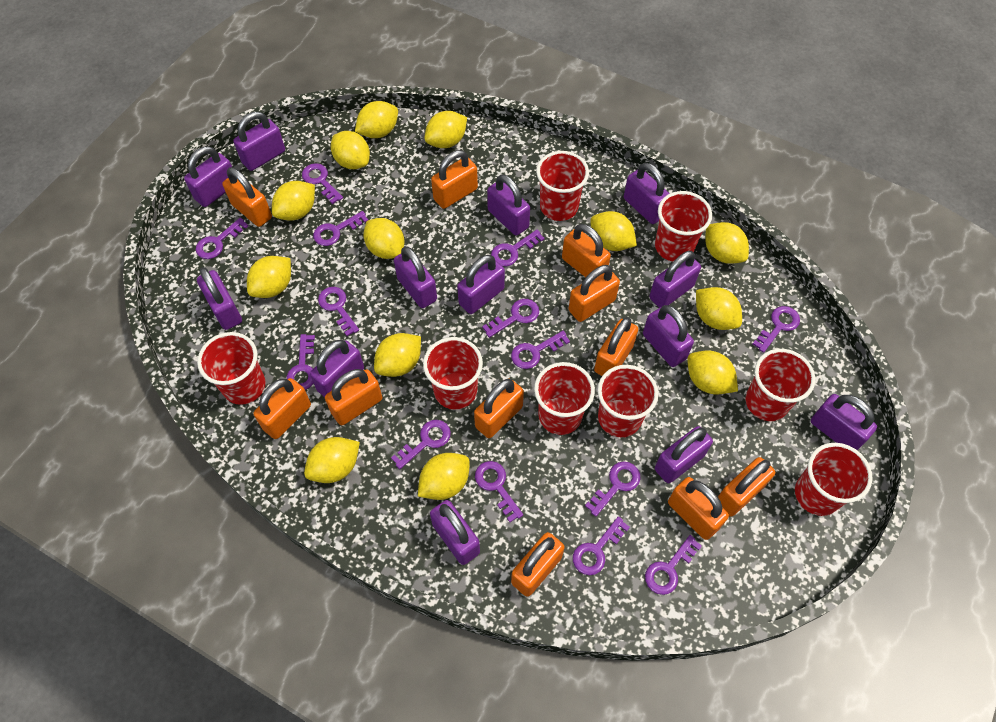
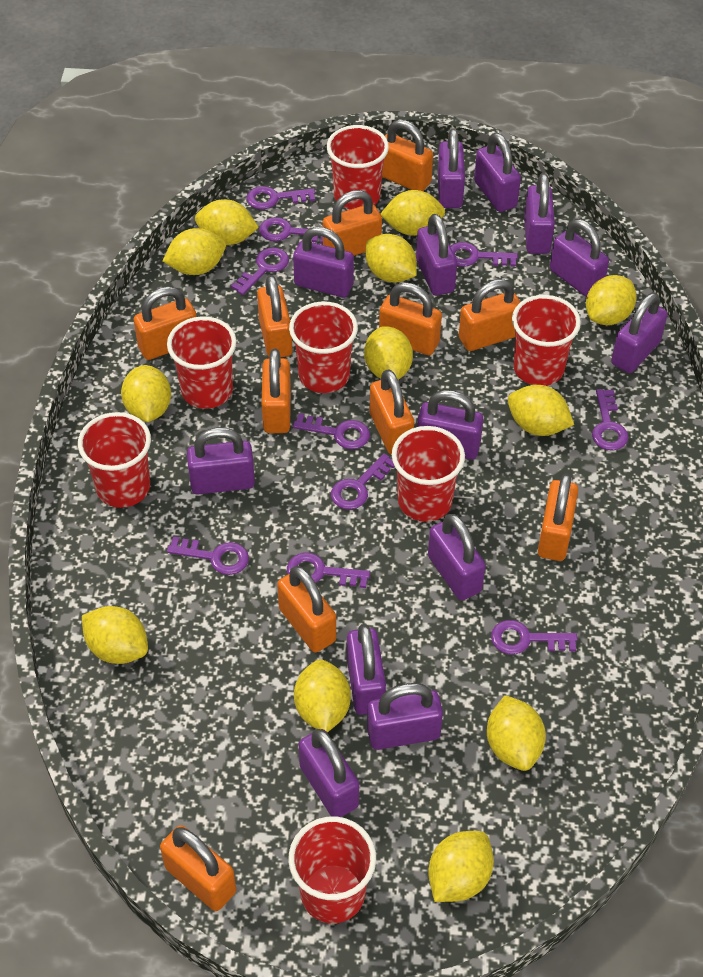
purple key: [196,218,248,259] [286,334,315,390] [302,163,343,204] [313,211,368,246] [318,287,359,336] [391,420,451,469] [475,461,523,522] [482,299,539,338] [491,230,545,266] [511,331,570,369] [573,516,630,575] [585,462,641,516] [645,535,702,595] [753,306,800,353] = 14 -> [167,536,249,575] [231,247,289,295] [247,186,315,210] [259,217,323,244] [287,552,370,588] [293,413,370,449] [331,453,395,510] [450,242,518,267] [491,620,577,654] [592,389,628,451] = 10
red cup: [197,332,265,405] [423,337,483,410] [534,362,595,435] [536,151,589,221] [597,365,658,437] [655,191,712,261] [745,349,815,421] [795,443,873,516] = 8 -> [78,412,151,508] [167,316,237,409] [289,302,358,393] [289,817,376,923] [327,125,389,210] [392,426,465,522] [512,295,581,386] = 7
yellow lemon: [247,256,291,298] [272,181,315,221] [304,437,360,483] [331,131,370,169] [355,101,398,138] [364,218,404,259] [374,333,421,377] [418,453,470,500] [424,111,467,148] [590,211,637,251] [687,350,738,394] [696,287,742,330] [705,222,749,264] = 13 -> [82,606,148,664] [121,365,171,422] [163,228,226,275] [195,199,259,245] [294,659,351,732] [364,327,413,380] [365,234,417,283] [381,190,445,236] [428,831,494,902] [487,695,546,771] [508,385,574,436] [586,275,637,325] = 12

